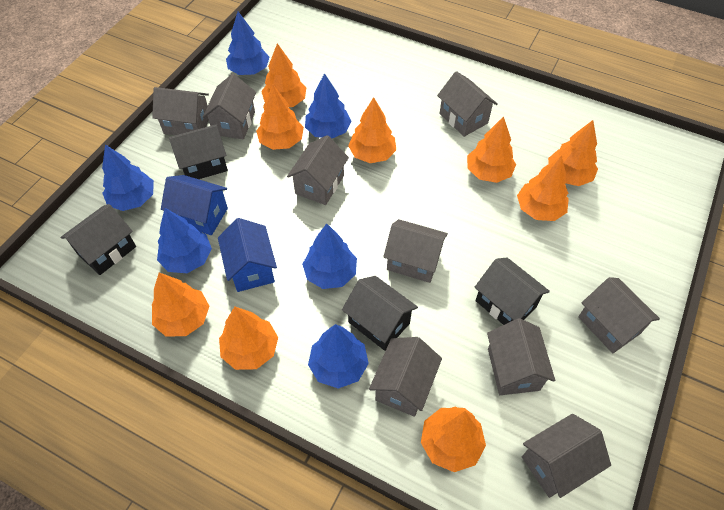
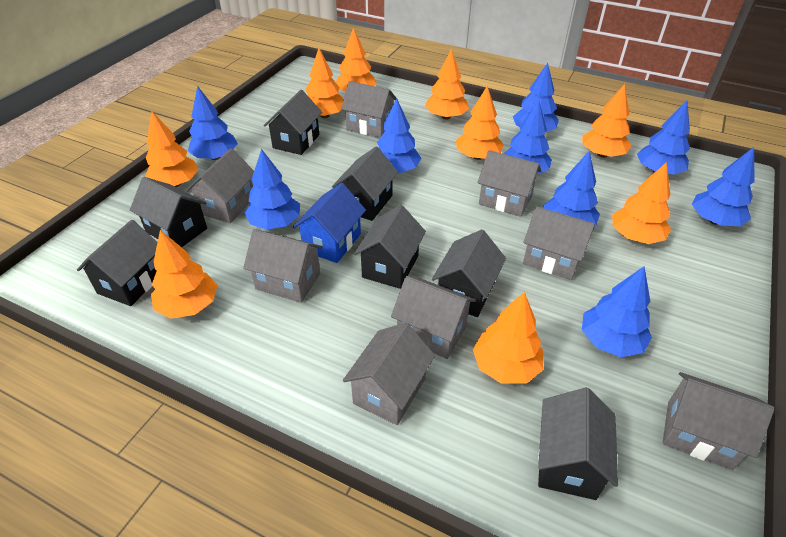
black house: [60,204,136,275] [169,125,228,179] [342,276,418,351] [475,257,550,325] = 4 -> [77,220,158,306] [130,177,207,247] [263,90,322,155] [332,147,398,221] [354,205,426,289] [432,230,506,317] [538,388,618,500] = 7
blue house: [161,175,228,235] [218,218,277,292] = 2 -> [293,183,366,263] = 1
blue tree: [102,145,154,211] [157,208,212,273] [226,11,269,75] [302,223,357,289] [305,73,352,139] [308,324,369,389] = 6 -> [188,86,238,160] [245,149,300,230] [377,99,422,173] [503,101,552,174] [513,63,559,132] [543,151,600,226] [582,266,652,357] [637,101,690,175] [692,147,755,226] = 9
grey house: [152,87,209,135] [203,74,256,139] [287,135,349,205] [369,337,442,417] [383,219,448,283] [437,71,498,137] [487,318,555,395] [522,414,611,498] [578,277,660,353] = 9 -> [186,148,254,223] [243,229,323,303] [341,81,397,138] [343,323,435,425] [391,276,476,359] [478,150,541,217] [523,206,595,280] [663,372,774,470] = 8

